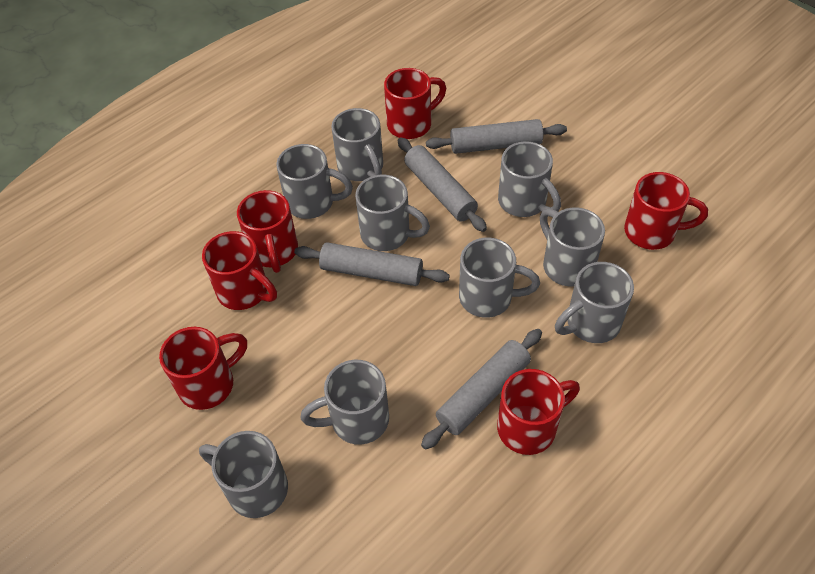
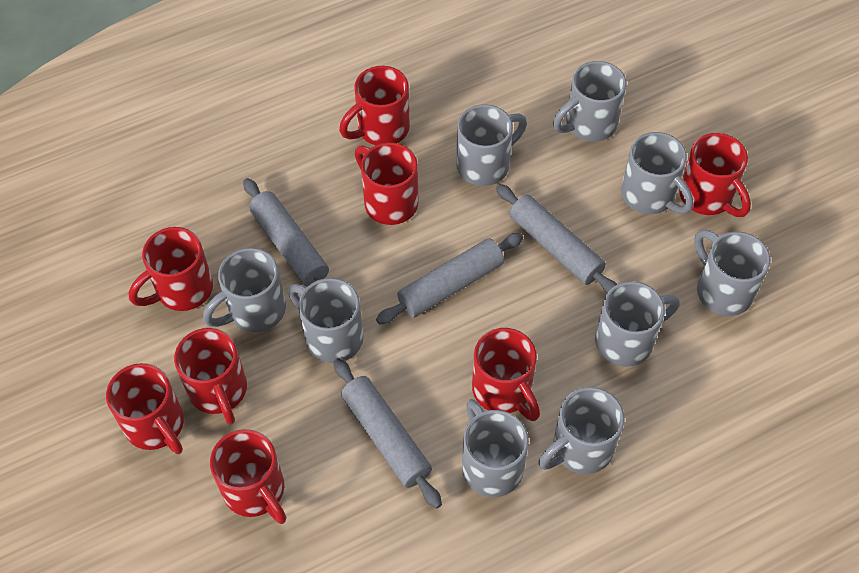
red mug: [159,327,247,410] [202,231,277,310] [237,190,298,273] [384,68,446,139] [497,369,580,455] [624,172,708,250] = 6 -> [106,363,184,454] [129,227,213,311] [174,328,247,425] [210,429,286,524] [339,66,410,145] [355,142,419,225] [472,328,540,421] [679,133,751,217] = 8

